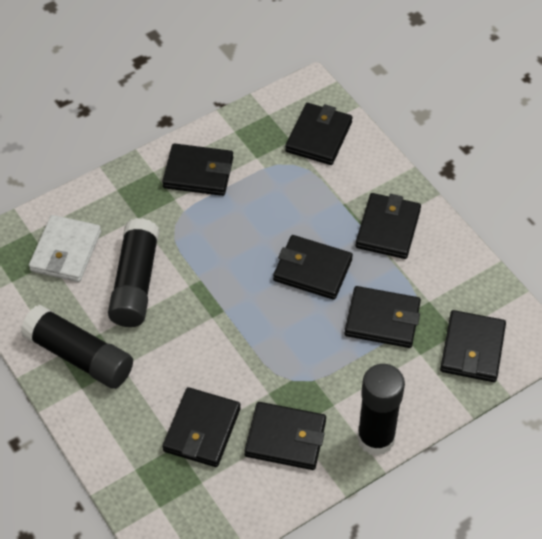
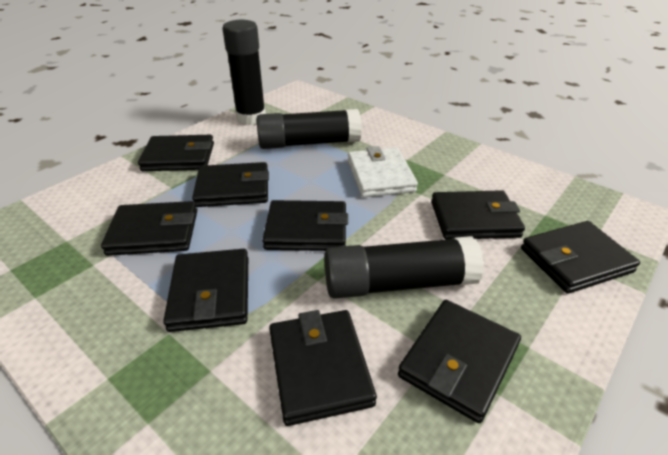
black wallet: [162,143,233,196] [162,387,241,467] [244,402,326,470] [273,235,353,300] [285,103,352,165] [345,286,421,348] [355,193,421,259] [440,310,506,382] = 8 -> [101,201,197,256] [138,135,214,171] [163,249,248,332] [192,162,269,207] [262,200,348,251] [269,310,377,426] [398,300,521,423] [431,190,525,240] [521,221,640,294] = 9

